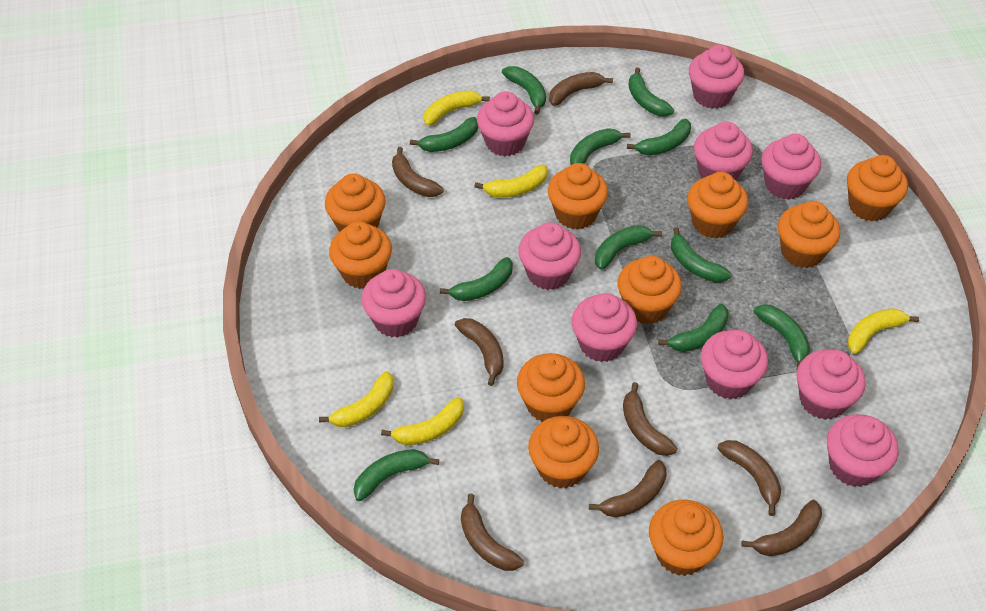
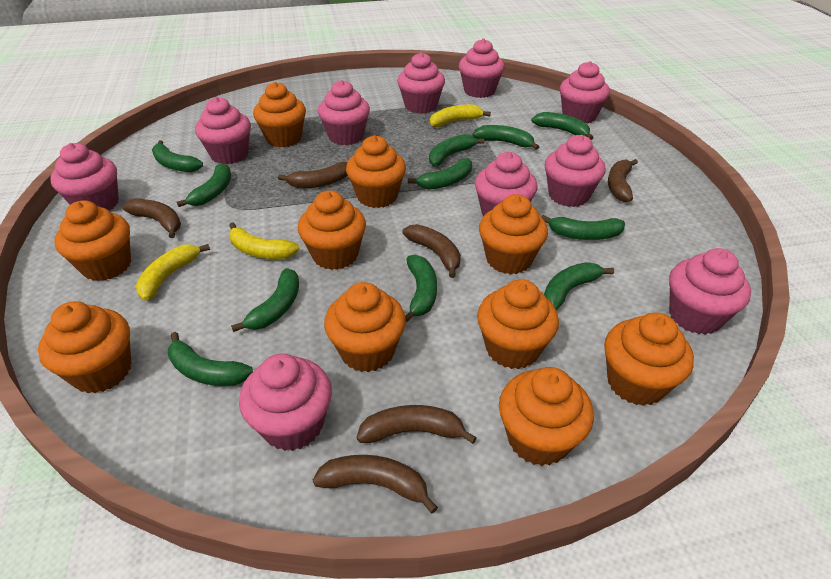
brown banana: [392,147,444,197] [455,318,504,386] [461,494,524,571] [549,72,613,106] [589,460,667,518] [623,382,678,456] [717,440,781,516] [741,500,822,556] = 8 -> [122,198,181,238] [278,162,348,188] [313,455,438,514] [357,405,477,444] [402,224,461,278] [608,159,638,202] = 6
yellow banana: [319,371,394,427] [381,397,464,445] [424,90,490,126] [475,165,548,198] [847,308,919,354] = 5 -> [136,244,210,301] [229,223,300,259] [430,105,491,127] = 3

